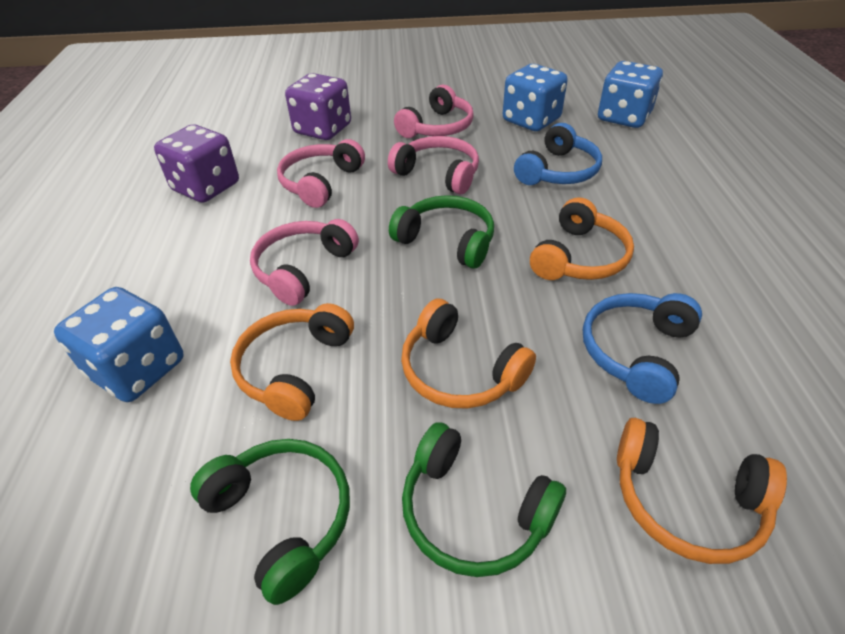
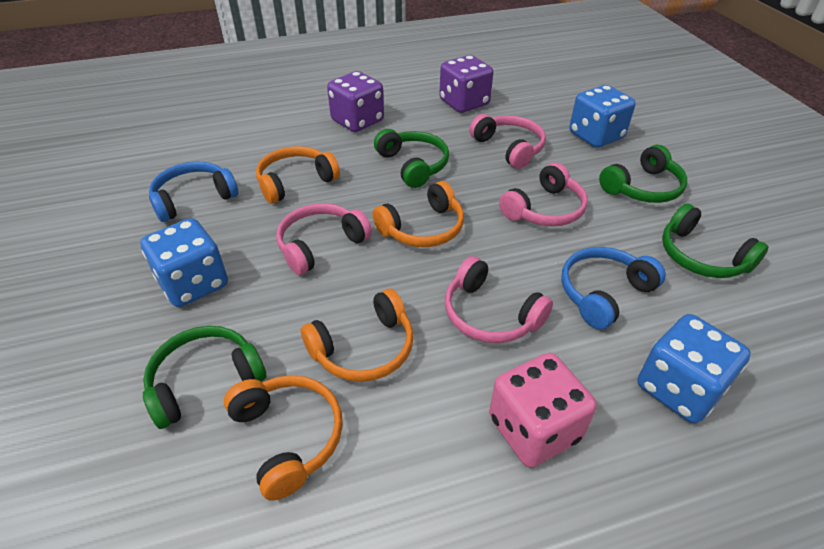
green headphones: [190,439,350,605] [389,195,494,268] [402,422,566,577] = 3 -> [143,326,266,429] [374,129,449,188] [599,145,687,203] [662,203,769,278] = 4
pink dice: none = 0 -> [489,353,597,468] = 1

